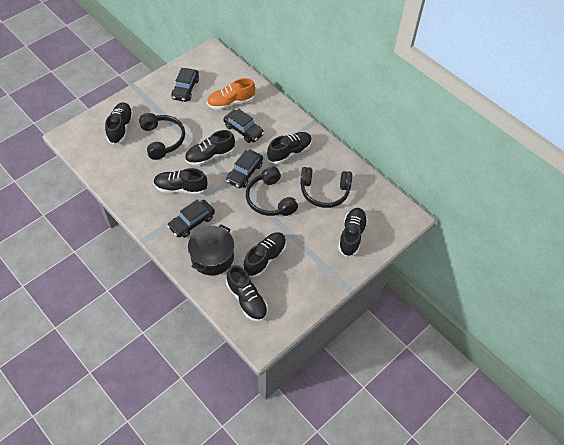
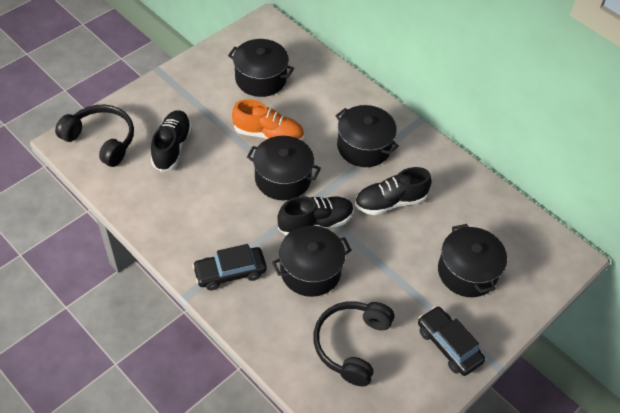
black car: [167,200,215,238] [171,68,199,102] [223,109,264,143] [226,150,263,188] = 4 -> [192,244,267,290] [418,306,485,376] = 2
black headphones: [139,113,185,160] [246,166,298,216] [300,167,352,208] = 3 -> [55,105,134,167] [313,301,394,386] = 2
black pot: [188,225,234,276] = 1 -> [228,39,294,97] [247,136,321,200] [272,225,352,297] [335,105,399,167] [438,224,507,297] = 5
black shoe: [105,102,133,145] [154,168,208,195] [185,130,235,166] [226,265,268,322] [243,232,286,277] [267,132,312,164] [338,208,368,257] = 7 -> [151,110,192,172] [277,196,354,236] [355,167,432,215] = 3

